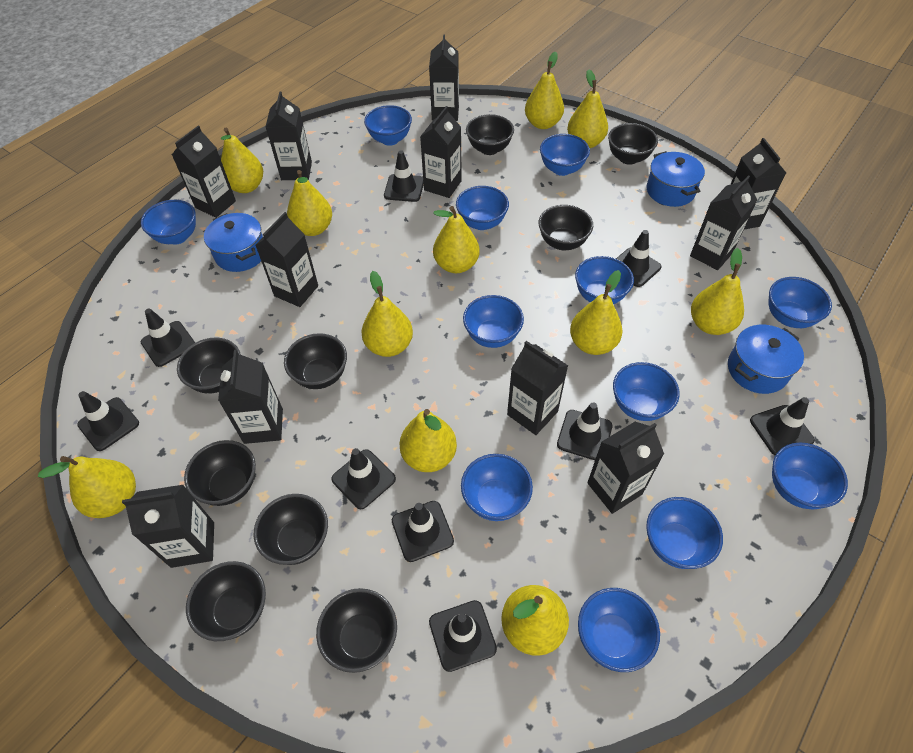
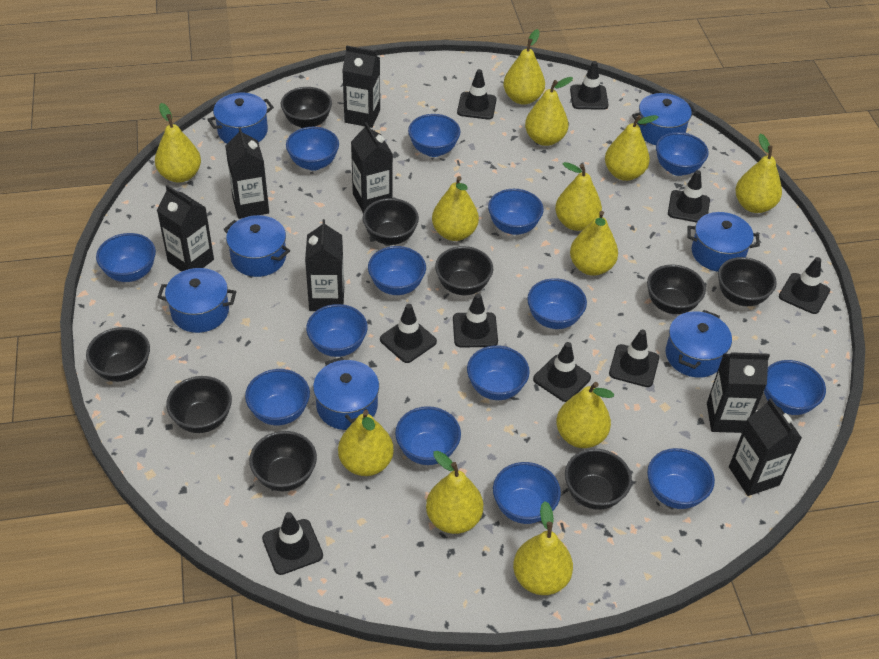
black carton: [122,485,214,568] [172,126,236,218] [218,350,283,444] [256,212,318,307] [266,91,312,180] [420,106,462,198] [429,34,459,121] [507,341,568,435] [587,422,664,514] [690,175,757,270] [730,138,786,230] = 11 -> [157,185,214,272] [225,127,269,219] [305,219,344,311] [342,46,380,128] [351,122,393,213] [707,352,770,433] [729,398,802,496] = 7
blue bowl: [141,200,196,245] [364,105,412,146] [456,186,509,230] [461,454,533,521] [463,295,524,348] [540,134,590,176] [575,256,634,304] [578,588,660,672] [613,362,680,421] [646,497,723,569] [768,277,832,328] [772,443,848,509] = 12 -> [96,233,156,282] [245,369,310,425] [286,127,339,171] [306,304,368,357] [368,246,426,295] [395,406,461,465] [408,114,461,157] [467,346,530,400] [488,189,544,235] [493,462,561,524] [527,278,587,329] [647,448,715,509] [656,132,709,176] [764,360,826,415] = 14
blue pot: [204,213,263,272] [647,151,705,207] [728,325,804,394] = 3 -> [158,268,237,333] [207,93,274,144] [223,215,290,277] [313,357,379,430] [632,93,697,145] [666,310,732,378] [687,212,760,272] = 7
yellow pear: [38,456,136,518] [221,128,263,193] [287,170,332,236] [361,271,413,357] [399,409,457,472] [433,206,480,273] [501,585,569,656] [525,51,564,129] [567,70,608,148] [570,270,622,355] [691,248,744,335] = 11 -> [155,103,201,183] [338,410,394,476] [426,451,483,534] [432,176,479,241] [503,29,545,105] [513,501,573,595] [525,77,573,146] [555,162,602,231] [556,382,614,448] [570,211,618,276] [605,115,658,181] [735,134,782,213] = 12

